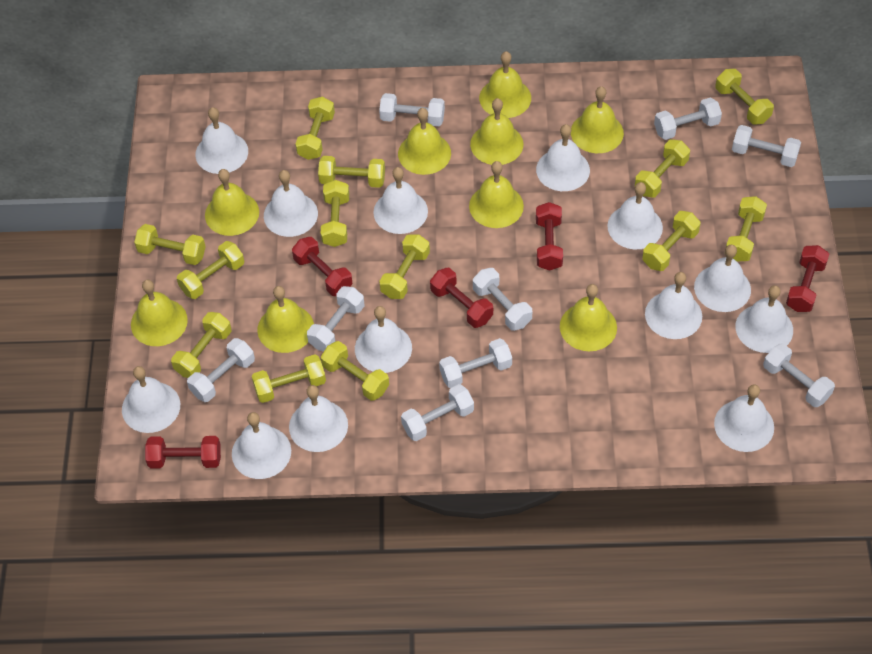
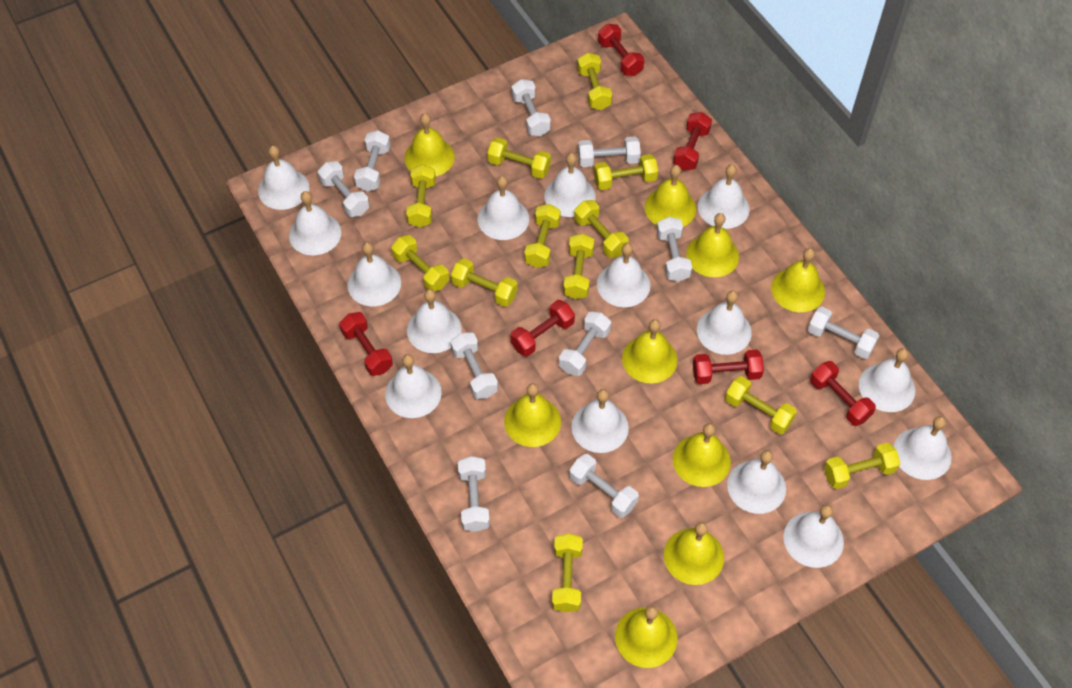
red dumbbell: [145,436,221,468] [292,237,353,296] [430,268,493,328] [536,202,563,271] [786,245,829,312] = 5 -> [339,312,393,376] [510,300,575,357] [598,24,645,76] [673,112,712,170] [693,349,764,384] [810,361,876,426] = 6
white bell: [122,366,180,433] [195,107,248,174] [232,412,291,479] [264,170,318,237] [289,385,348,452] [355,306,412,373] [373,167,428,234] [536,124,590,191] [607,182,663,249] [645,272,702,339] [694,245,751,312] [714,384,774,452] [735,285,793,353] = 13 -> [258,146,310,210] [289,191,341,255] [348,242,401,306] [385,354,442,418] [407,289,462,353] [478,176,529,240] [544,153,596,217] [571,389,629,453] [597,243,651,307] [697,291,752,355] [698,165,750,229] [727,450,786,514] [783,505,844,568] [859,348,915,412] [893,416,952,480] = 15
white dumbbell: [187,338,255,402] [307,286,364,351] [379,93,445,126] [401,384,474,441] [439,338,512,388] [473,268,532,331] [654,98,722,140] [732,125,801,167] [763,344,835,407] = 9 -> [318,161,369,217] [354,130,390,191] [450,332,498,399] [458,456,490,532] [511,79,551,136] [559,311,611,376] [569,454,639,518] [578,137,641,167] [657,217,692,282] [808,307,879,359] = 10
yellow dumbbell: [134,224,206,265] [171,312,231,378] [177,241,244,299] [252,354,326,403] [296,97,335,160] [318,156,385,188] [321,180,349,247] [321,341,389,401] [379,234,430,299] [635,139,690,198] [642,211,701,271] [715,69,774,125] [726,196,767,262] = 13 -> [391,235,449,292] [406,164,436,228] [451,258,518,307] [487,138,551,179] [524,204,561,268] [552,533,583,612] [563,233,594,299] [574,200,628,258] [577,53,612,110] [594,154,658,190] [725,376,797,434] [824,442,900,489] = 12

